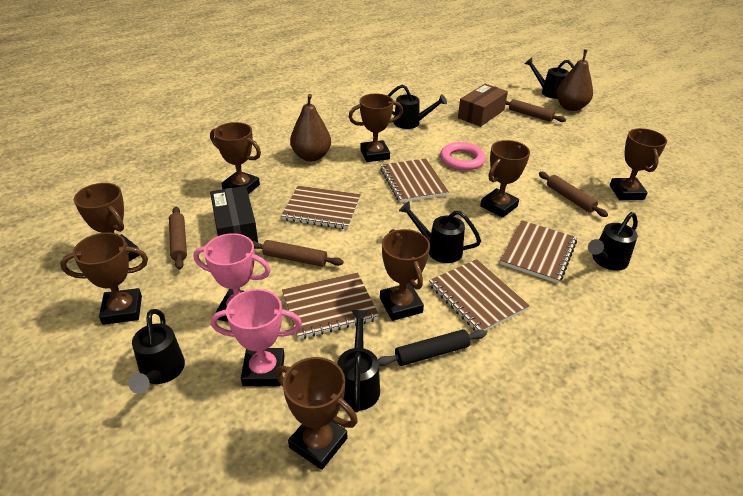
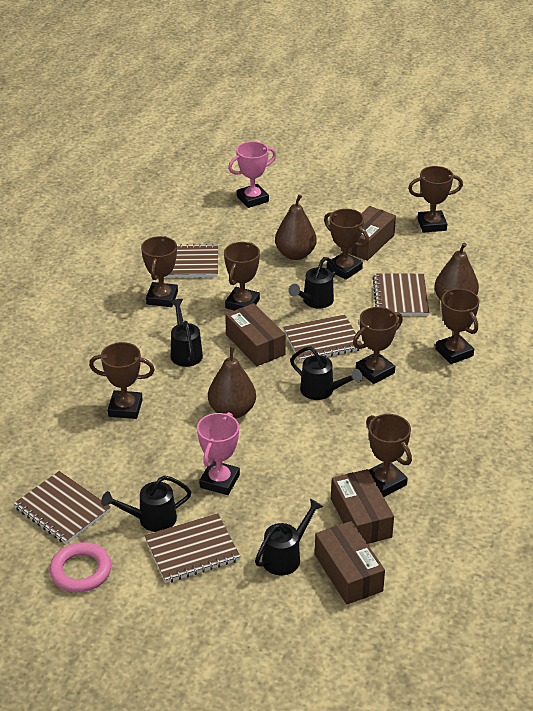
black box: [210,186,258,242] = 1 -> none = 0
black rolling pin: [378,329,487,366] = 1 -> none = 0
black watering can: [128,309,185,394] [337,310,380,412] [387,85,447,129] [399,201,481,263] [525,58,574,99] [588,212,638,271] = 6 -> [101,475,192,532] [170,299,203,367] [255,498,323,575] [288,257,337,309] [290,346,362,400] = 5
brown box: [458,84,508,127] = 1 -> [225,303,286,366] [315,521,385,604] [331,469,394,544] [341,206,396,261] = 4
brown pear: [290,94,331,161] [556,50,593,111] = 2 -> [208,346,256,419] [275,194,317,260] [435,243,479,301] = 3
brown rolling pin: [169,207,187,270] [252,240,344,267] [505,99,566,122] [539,172,608,217] = 4 -> none = 0

